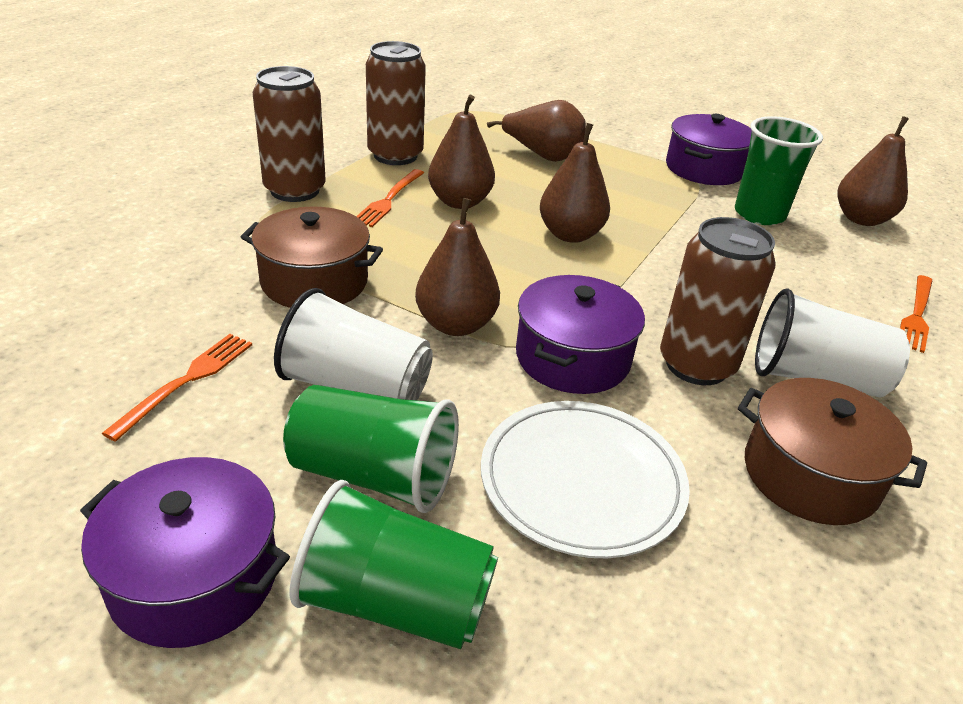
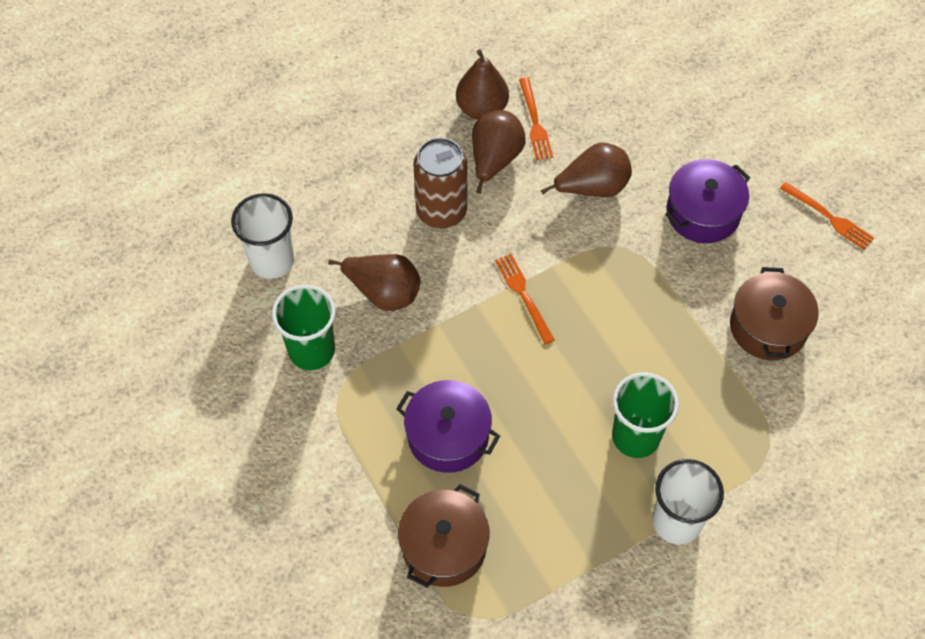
brown can: [253,66,326,202] [366,41,426,165] [660,217,776,385] = 3 -> [414,137,467,229] = 1
brown pear: [415,198,500,336] [428,94,495,209] [487,100,586,162] [540,123,610,243] [838,116,909,226] = 5 -> [328,254,420,311] [456,49,509,120] [472,110,526,194] [540,142,632,197] = 4
green cup: [283,385,459,513] [290,480,498,649] [735,116,823,225] = 3 -> [272,285,335,370] [612,372,679,458] = 2
purple pot: [80,457,290,648] [516,275,645,394] [666,114,752,185] = 3 -> [396,380,500,473] [665,159,750,243] = 2
white plate: [481,401,690,558] = 1 -> none = 0

